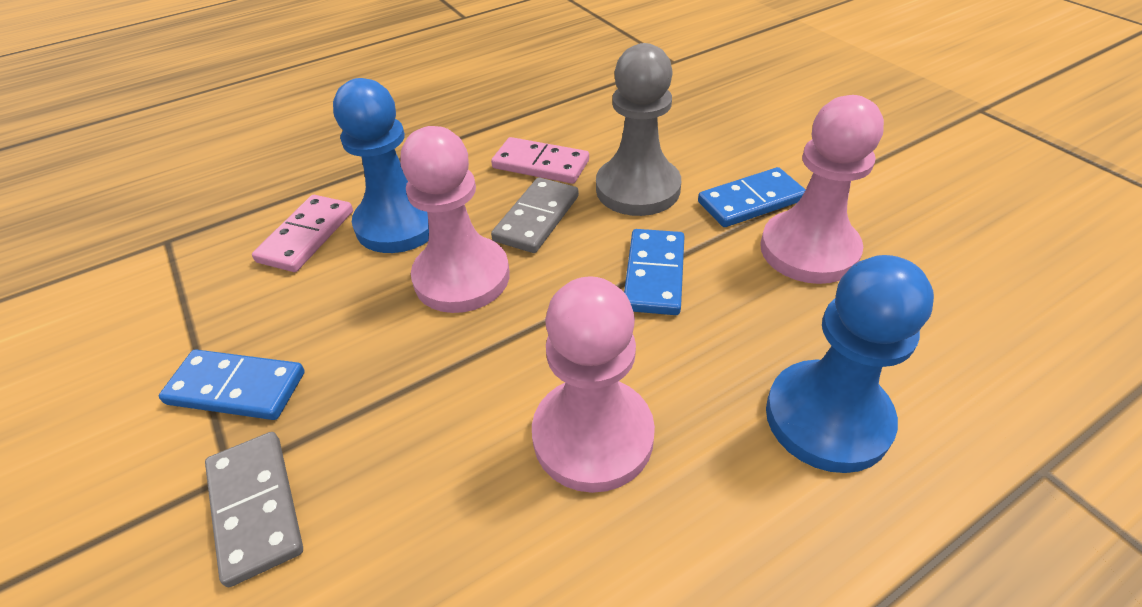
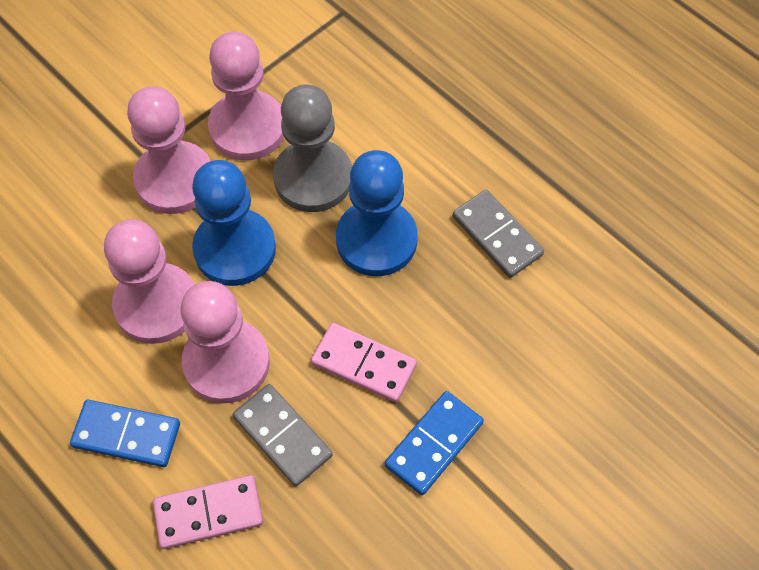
blue domino: [159,350,305,420] [624,229,685,315] [698,167,806,227] = 3 -> [70,400,180,467] [385,391,484,495] = 2
pink pawn: [400,126,510,313] [532,276,655,493] [761,95,884,284] = 3 -> [104,219,195,344] [127,86,211,214] [180,281,270,403] [208,32,284,160] = 4

